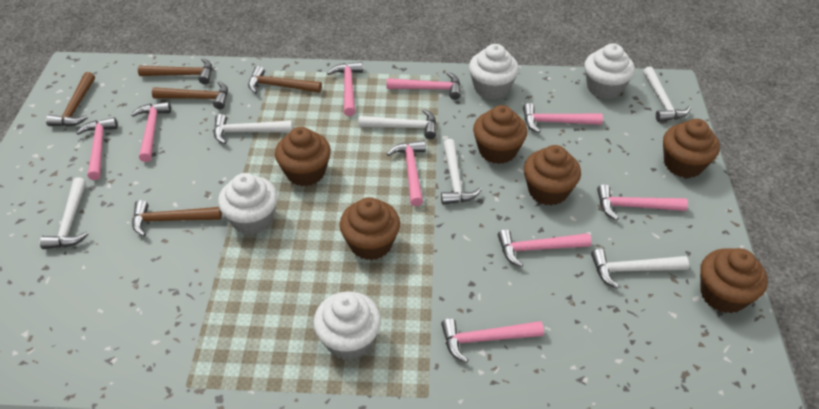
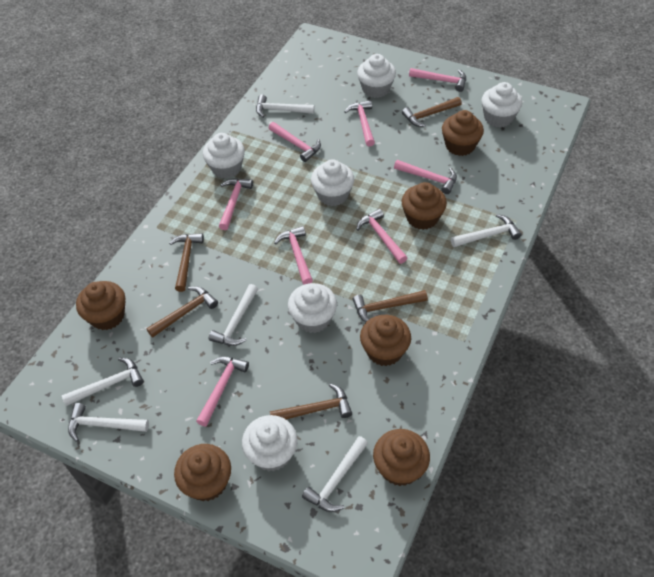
pink hammer: [76,117,118,180] [131,102,171,162] [327,62,363,116] [387,72,461,100] [387,140,426,206] [441,318,544,363] [498,229,591,267] [523,103,603,133] [597,184,688,220] = 9 -> [196,357,249,426] [219,178,253,230] [269,122,321,162] [274,226,313,284] [344,100,375,147] [356,209,407,264] [394,160,457,194] [409,68,466,92] = 8
white cupcake: [218,173,278,235] [313,292,381,360] [469,44,519,99] [584,43,635,99] = 4 -> [203,133,245,179] [242,415,298,471] [288,283,337,333] [311,159,354,206] [357,54,396,98] [481,82,522,127] = 6

